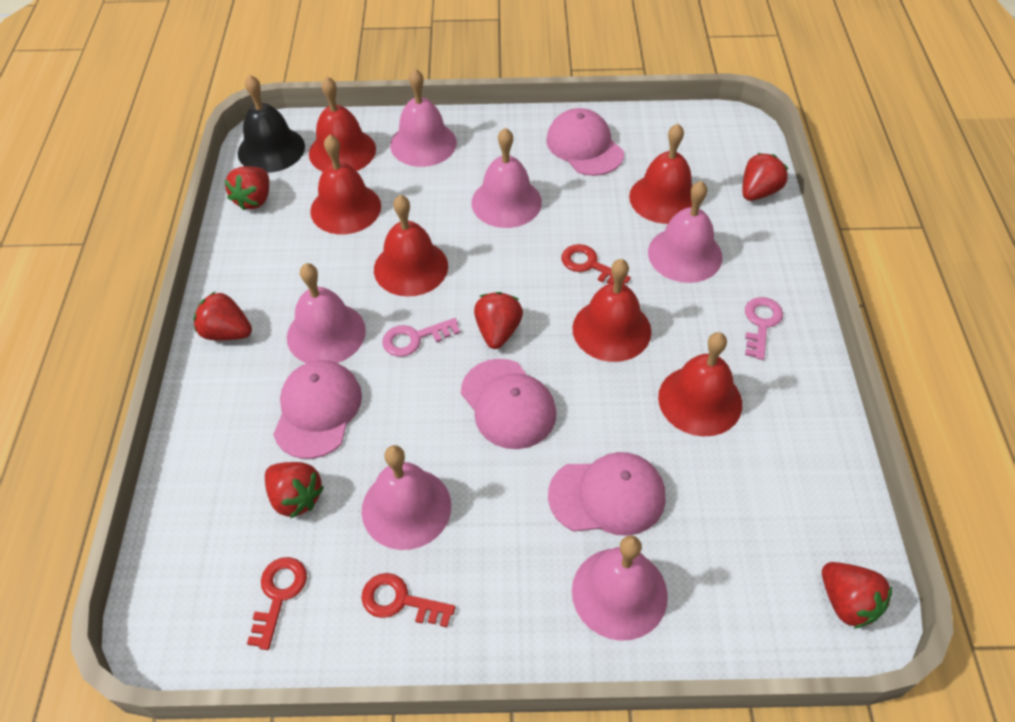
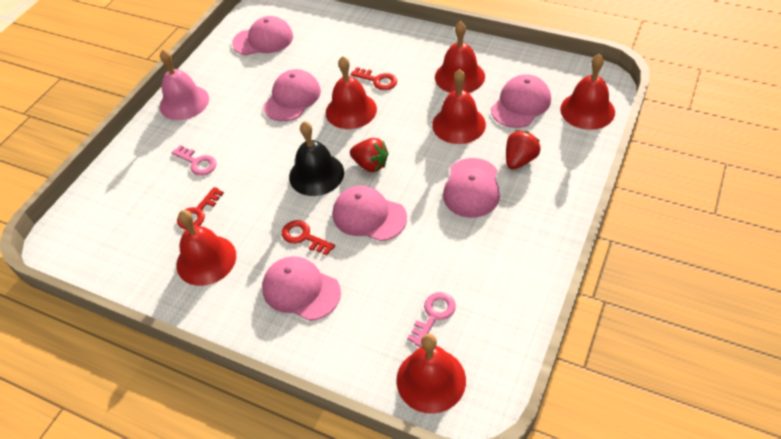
pink bell: [287,263,366,363] [362,445,451,550] [390,69,457,167] [472,128,542,228] [572,535,668,641] [648,181,722,283] = 6 -> [159,50,209,120] = 1
pink cap: [273,360,362,459] [461,359,556,449] [546,108,624,176] [548,452,665,536] = 4 -> [232,16,293,55] [262,256,341,321] [263,69,321,121] [333,186,407,241] [443,158,500,218] [491,74,551,128] = 6
red strawberry: [193,291,252,341] [225,166,269,211] [265,462,324,519] [474,292,523,349] [742,153,788,201] [822,562,892,629] = 6 -> [350,138,389,172] [506,130,541,169] = 2

